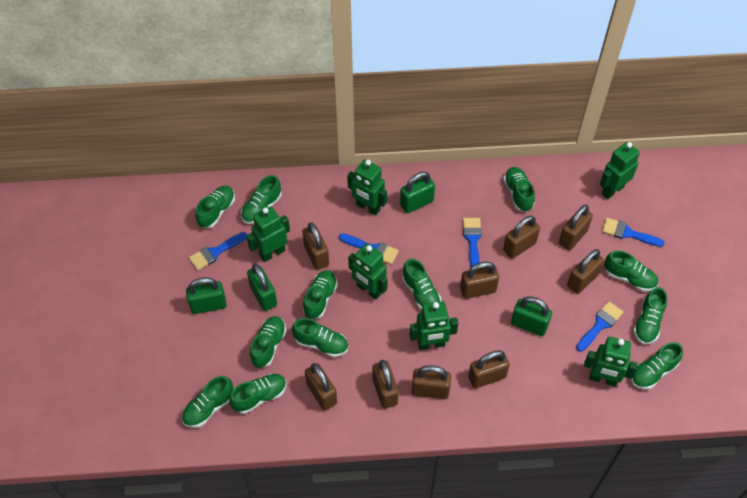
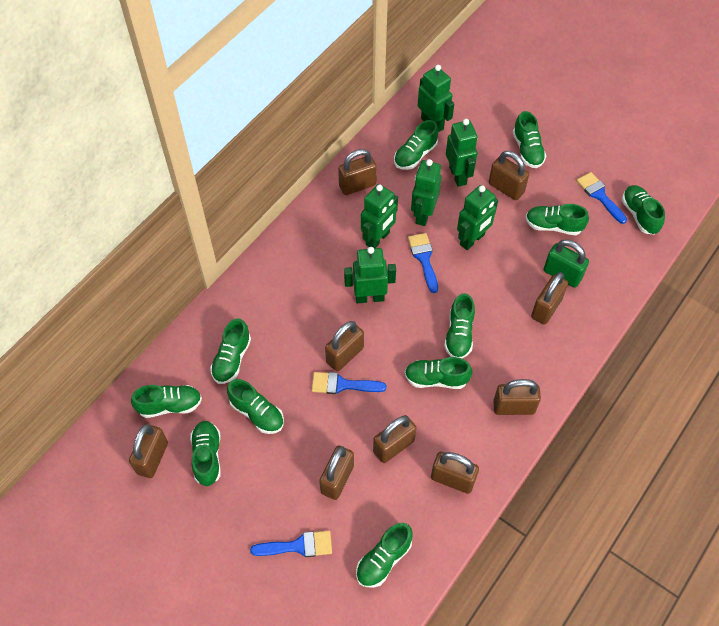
blue brush: [189,232,247,270] [339,233,399,265] [463,218,482,267] [576,301,623,352] [602,218,665,247] = 5 -> [250,531,332,557] [312,372,387,394] [408,233,438,293] [577,172,627,224] = 4
green padlock: [186,277,227,314] [247,264,277,311] [400,172,435,213] [511,296,552,336] = 4 -> [544,239,589,288] = 1
green shoe: [182,376,233,428] [195,186,235,228] [229,374,287,414] [241,175,282,224] [250,316,286,368] [292,318,348,357] [303,270,338,319] [402,259,441,310] [503,167,535,212] [604,250,658,292] [631,342,683,389] [633,287,667,344] = 12 -> [131,385,202,418] [190,421,221,486] [210,318,251,384] [227,379,284,434] [356,523,413,588] [394,120,439,170] [404,357,472,389] [444,293,475,358] [513,111,546,168] [526,204,589,235] [622,185,665,234] = 11

